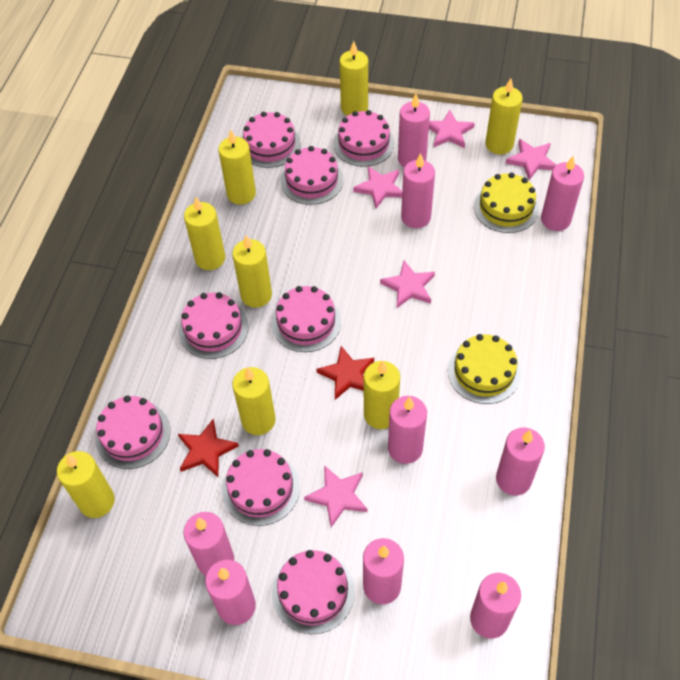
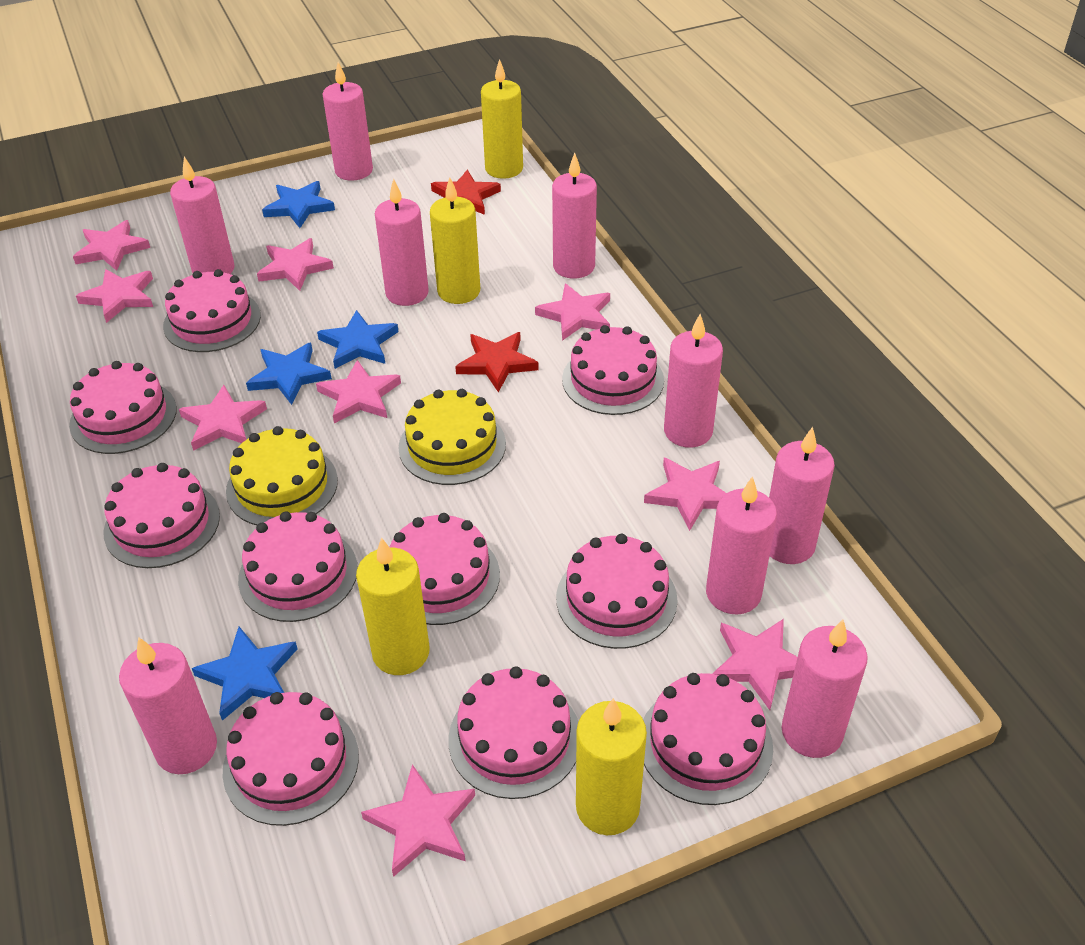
blue star: none = 0 -> [192,627,297,721] [246,342,332,405] [262,181,335,228] [317,310,399,369] = 4
pink cake: [95,396,170,469] [178,292,248,359] [222,449,300,526] [242,112,301,168] [272,286,341,352] [272,550,355,634] [281,146,343,205] [333,110,395,167] = 8 -> [69,361,177,454] [104,463,220,568] [163,269,261,352] [223,692,359,826] [238,512,358,622] [390,513,500,625] [448,666,578,799] [556,534,678,649] [562,325,664,415] [643,673,773,805] = 10
pink star: [304,465,368,527] [353,166,402,208] [380,260,435,309] [429,110,475,148] [506,139,556,180] = 5 -> [73,220,150,271] [76,269,153,323] [179,385,267,451] [257,238,334,291] [316,360,401,424] [361,764,475,877] [535,283,610,341] [644,457,727,531] [712,619,797,710] = 9
yellow candle: [57,451,115,518] [184,197,225,270] [218,129,256,205] [232,235,272,308] [232,367,275,435] [340,41,368,116] [364,361,400,429] [485,78,523,154] = 8 -> [356,537,430,675] [430,177,480,304] [481,59,523,179] [576,698,647,835] = 4

